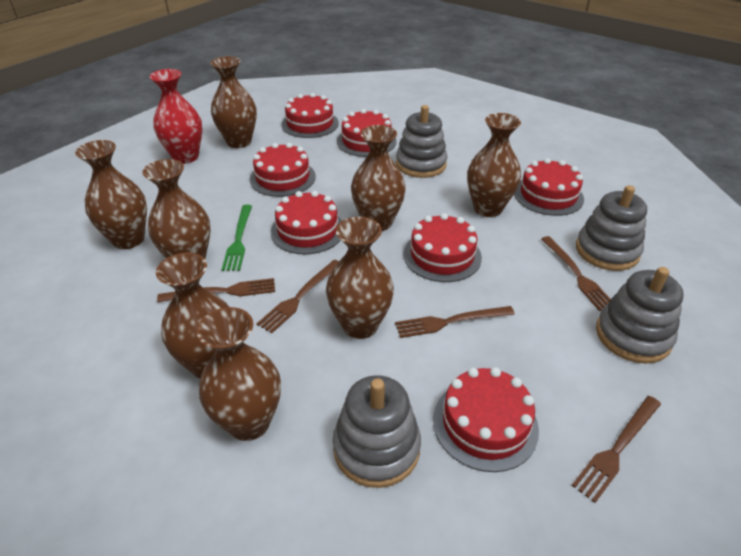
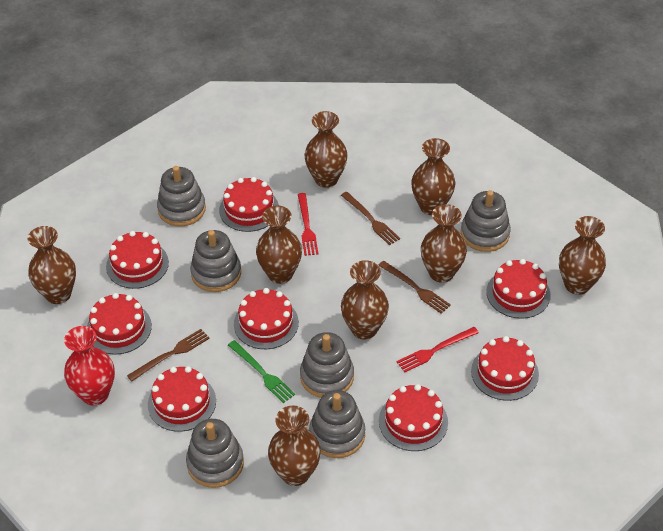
brown fork: [157,278,275,302] [257,260,339,333] [395,306,515,338] [541,236,611,311] [572,396,661,503] = 5 -> [127,329,210,381] [341,192,400,245] [378,261,451,314] = 3
grey stacking toy: [333,375,421,488] [396,105,447,178] [576,185,647,271] [596,267,684,363] = 4 -> [157,166,206,226] [186,419,244,488] [190,230,241,292] [300,332,354,398] [309,390,365,458] [461,190,511,252] = 6
red cake: [250,143,316,197] [271,191,342,254] [282,93,339,138] [337,109,396,157] [403,213,482,282] [433,367,539,472] [514,158,584,216] = 7 -> [87,293,152,355] [106,231,169,289] [148,366,216,432] [219,177,279,232] [234,288,299,349] [379,384,448,451] [471,336,539,401] [486,259,551,319] = 8
red fork: none = 0 -> [298,193,319,256] [397,327,479,373] = 2

